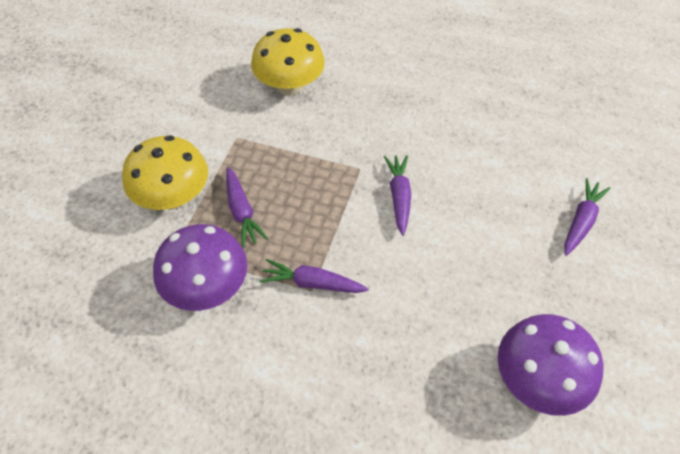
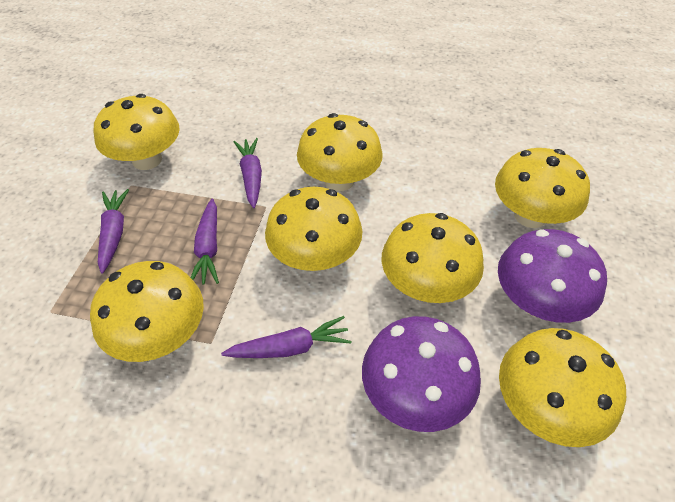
yellow mushroom: [122,136,208,210] [251,28,325,96] = 2 -> [90,261,204,362] [94,94,180,170] [265,187,363,271] [297,113,383,191] [382,213,484,303] [495,148,590,228] [499,328,626,447] = 7

